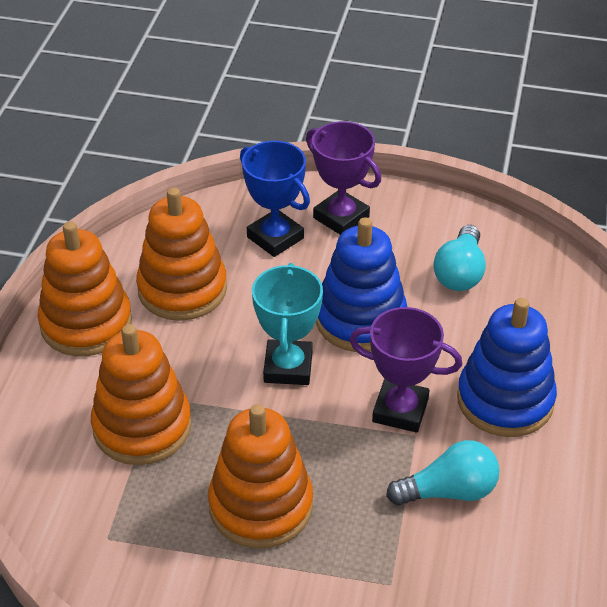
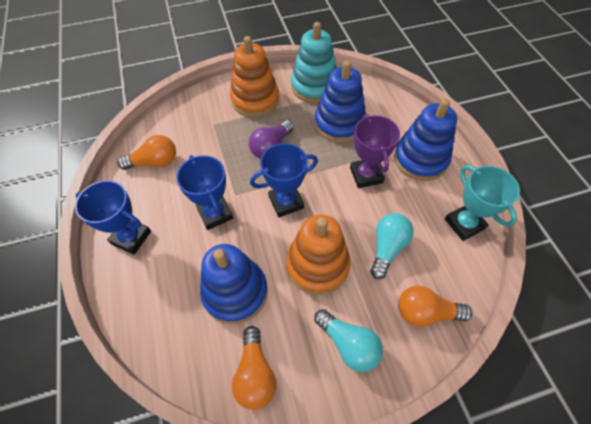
blue stacking toy: [316,217,407,352] [457,298,557,437] = 2 -> [200,244,268,325] [315,60,366,142] [394,99,457,181] = 3
blue trophy: [240,141,310,257] = 1 -> [75,180,151,255] [176,155,233,230] [250,143,318,217] = 3
orange light bulb: none = 0 -> [117,135,176,170] [232,326,276,410] [398,286,472,327] = 3
orange stacking toy: [38,221,132,356] [91,324,192,465] [136,187,227,321] [208,404,313,549] = 4 -> [230,36,279,117] [286,215,351,295] = 2
purple light bulb: none = 0 -> [249,120,294,159] = 1
purple trophy: [306,121,381,235] [349,307,462,433] = 2 -> [350,114,400,188] = 1
turquoise stacking toy: none = 0 -> [291,22,337,103] = 1

